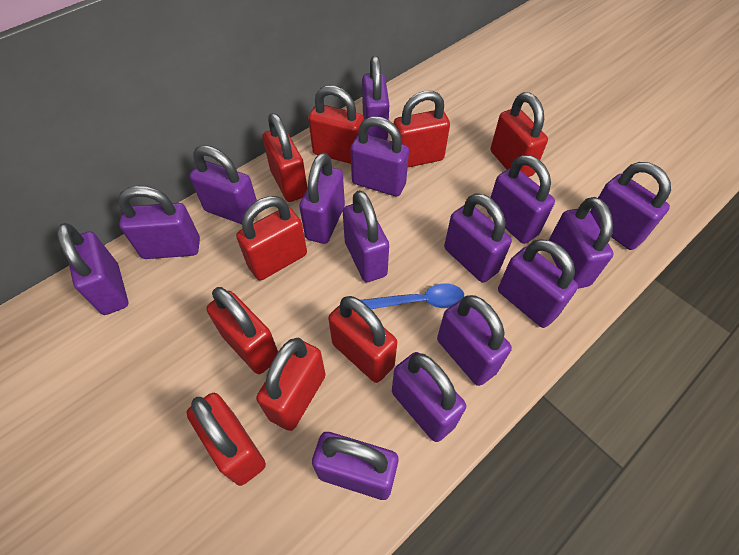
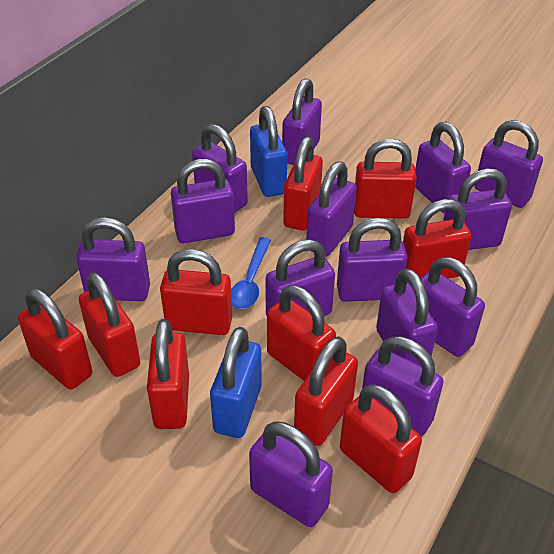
blue padlock: none = 0 -> [210,327,262,438] [250,106,287,197] = 2
purple padlock: [57,223,128,315] [118,186,200,259] [190,145,257,224] [299,152,345,244] [312,432,398,500] [343,190,389,282] [350,116,409,196] [362,56,389,140] [392,352,466,442] [437,295,512,386] [444,193,512,283] [487,155,555,244] [498,239,578,328] [549,197,613,289] [590,162,671,250] = 15 -> [76,217,150,301] [171,159,235,243] [192,124,248,213] [249,421,333,527] [266,239,335,316] [282,78,322,165] [306,162,357,257] [337,218,407,302] [362,337,443,437] [376,268,438,366] [415,122,471,214] [421,257,485,357] [443,169,512,250] [474,120,543,208] = 14
red padlock: [187,393,266,486] [206,287,278,374] [236,196,307,280] [256,338,326,431] [262,113,307,202] [308,85,364,164] [328,296,397,383] [394,91,450,167] [491,92,548,177] = 9 -> [18,288,92,390] [79,272,140,377] [147,319,189,429] [160,249,232,335] [267,285,336,381] [283,137,323,231] [294,336,358,446] [340,384,422,493] [354,138,417,219] [403,199,471,284] = 10

